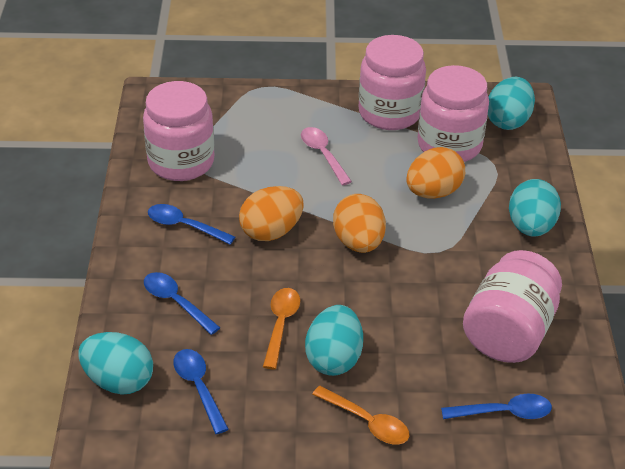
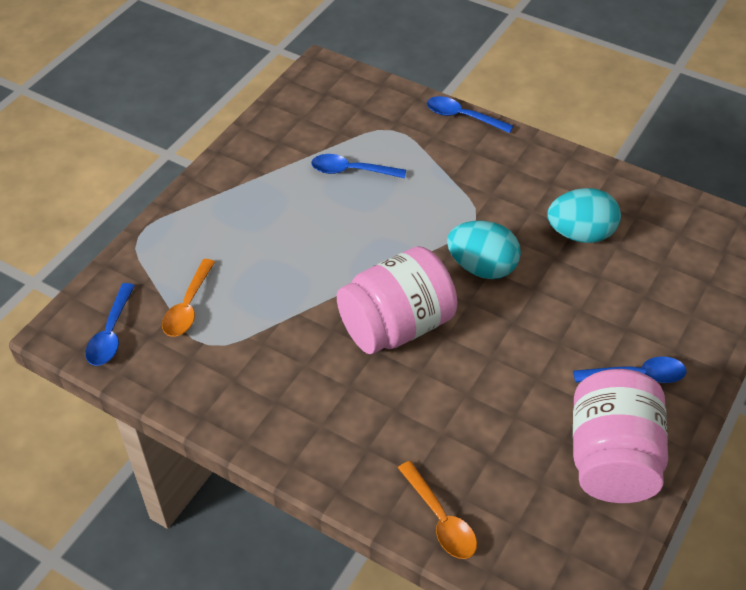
orange egg: [239,186,304,241] [333,194,386,253] [406,147,465,199] = 3 -> none = 0
pink jar: [143,81,214,181] [359,35,426,130] [418,65,489,162] [463,250,562,363] = 4 -> [337,246,457,354] [573,369,668,503] = 2
pink spoon: [301,127,352,186] = 1 -> none = 0
turquoise egg: [79,332,153,395] [305,305,363,376] [488,77,535,130] [509,179,561,237] = 4 -> [447,221,521,279] [547,188,621,243] = 2

